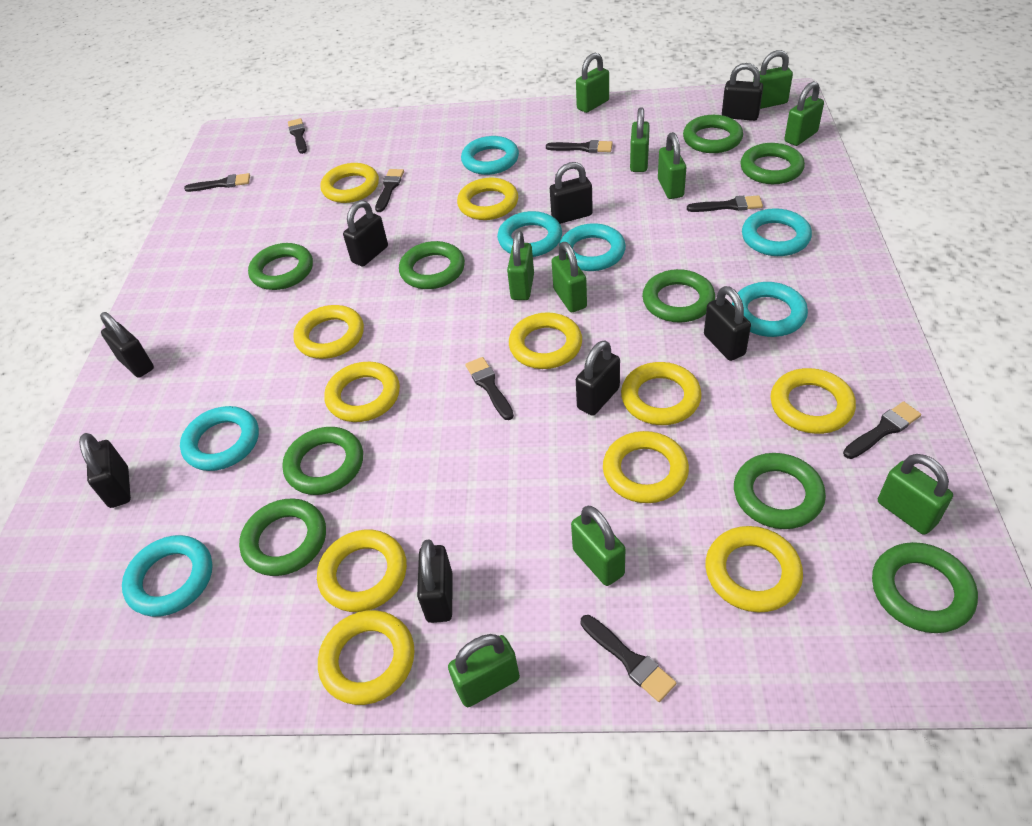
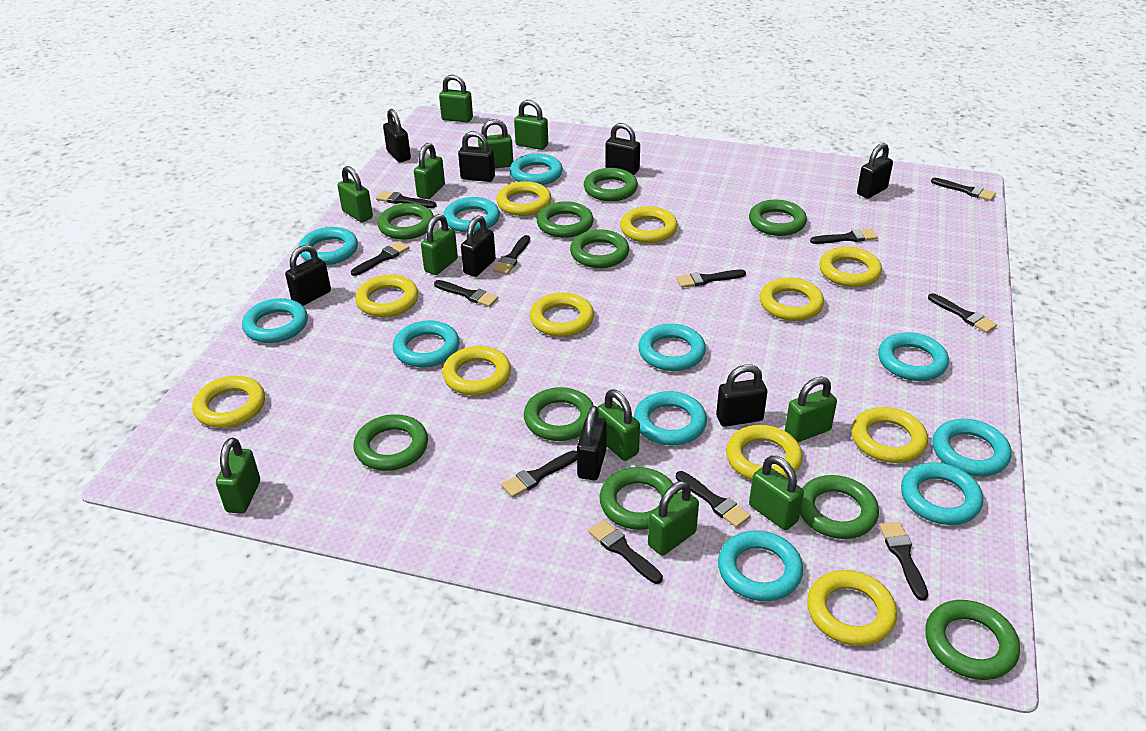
black brush: [184,173,250,192] [288,118,307,154] [375,169,404,212] [465,357,514,420] [546,140,613,153] [581,615,676,702] [687,195,763,212] [843,402,921,459] = 8 -> [351,241,410,276] [376,191,437,208] [434,280,498,307] [493,235,530,274] [501,450,577,497] [588,519,663,584] [676,270,746,288] [676,471,751,528] [810,229,878,244] [879,522,928,601] [928,293,997,333] [931,178,996,201] = 12
green padlock: [448,634,520,707] [507,230,534,300] [552,242,587,312] [571,506,625,586] [576,53,609,113] [630,107,650,172] [658,132,686,199] [753,50,793,109] [784,81,824,146] [878,454,953,535] = 10 -> [216,438,260,514] [337,166,373,222] [414,143,445,199] [421,214,458,275] [439,75,473,122] [478,119,513,168] [514,100,548,150] [597,389,640,461] [648,481,699,556] [749,456,804,530] [785,377,837,442] = 11
green ring: [239,498,326,576] [248,243,313,290] [282,427,363,495] [399,241,465,289] [642,269,715,323] [683,115,743,153] [734,453,826,529] [740,143,805,184] [872,542,978,633] = 9 -> [354,414,428,471] [377,203,434,240] [524,387,594,441] [537,201,594,238] [570,229,629,268] [584,168,638,201] [599,467,678,530] [749,200,807,236] [800,475,879,539] [925,600,1020,680] = 10
turquoise ring: [122,535,212,617] [180,406,259,471] [461,136,519,175] [497,211,562,257] [559,223,626,271] [732,282,808,337] [742,208,812,256] = 7 -> [242,298,308,343] [299,227,358,265] [393,320,459,367] [443,197,500,233] [510,153,563,185] [634,391,707,445] [638,324,706,371] [718,531,803,601] [878,332,949,381] [901,462,983,525] [932,419,1011,476] = 11

